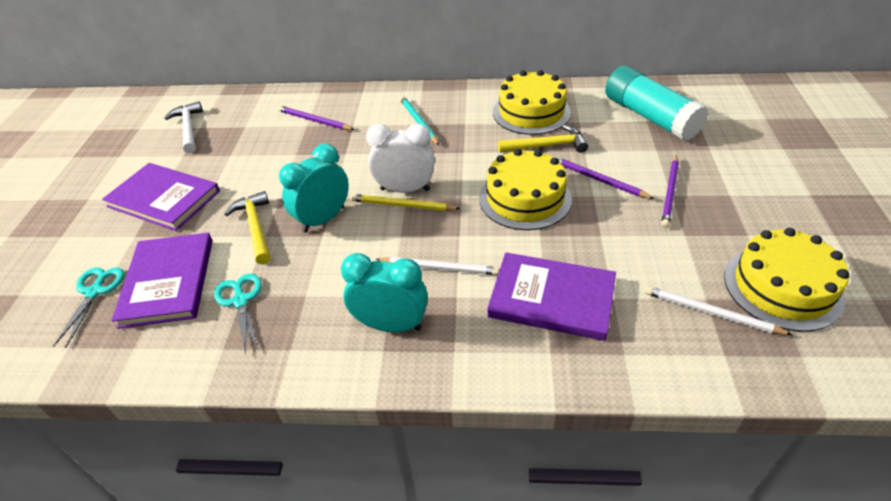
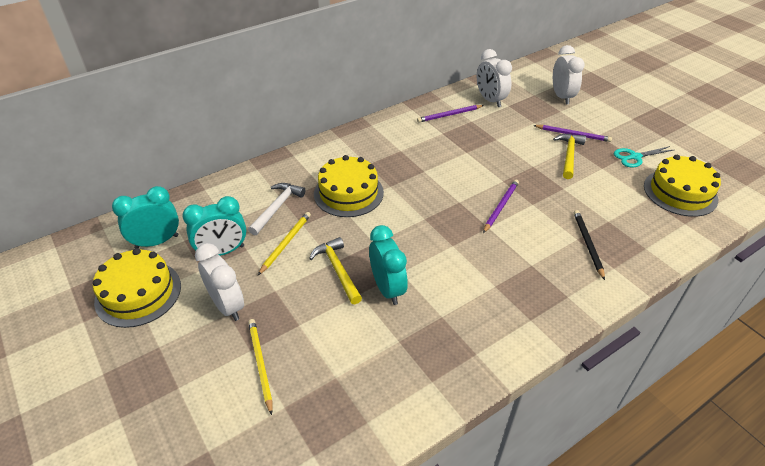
black pencil: none = 0 -> [574,210,605,280] = 1
purple book: [102,163,220,231] [112,233,213,329] [487,252,616,341] = 3 -> none = 0
turquoise clock: [279,144,349,233] [341,253,428,332] = 2 -> [112,186,179,248] [182,196,246,256] [369,225,408,305] = 3
turquoise glue stick: [605,66,709,141] = 1 -> none = 0
turquoise pencil: [400,96,439,145] = 1 -> none = 0
turquoise scissors: [53,268,124,347] [214,274,262,355] = 2 -> [614,146,674,168] = 1
white clock: [366,124,435,193] = 1 -> [195,243,244,321] [477,49,512,107] [553,45,585,104] = 3
white pencil: [375,257,500,275] [645,286,793,335] = 2 -> none = 0
yellow pencil: [351,194,461,211] = 1 -> [248,319,273,415] [258,212,311,275] = 2

